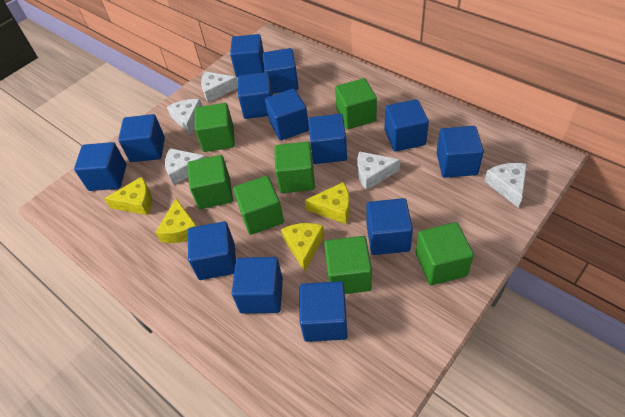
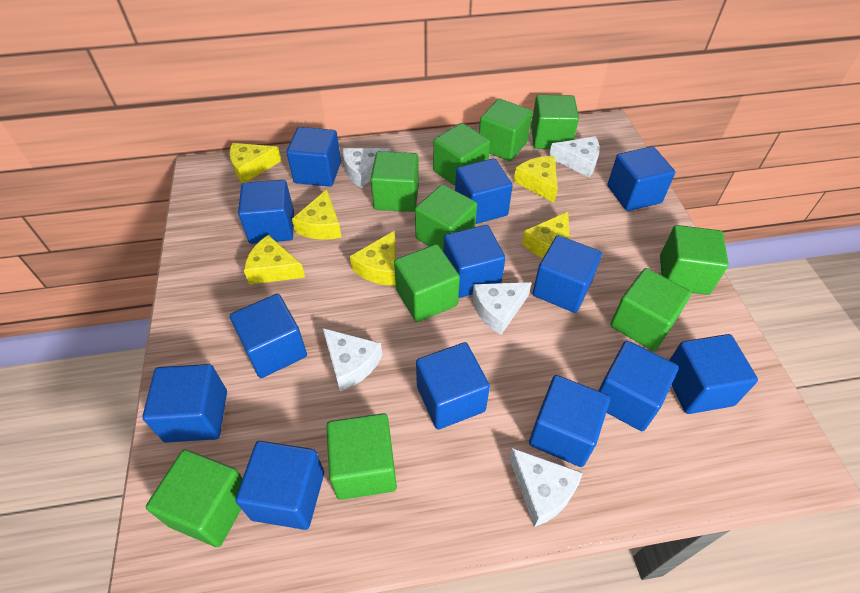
green cube: [187,155,233,209] [195,103,235,152] [233,176,284,235] [274,141,315,193] [324,236,372,294] [335,78,377,129] [416,222,474,285] = 7 -> [146,449,243,547] [326,413,397,500] [371,151,419,212] [394,244,460,322] [415,184,477,251] [433,123,490,186] [479,99,532,161] [531,95,579,149] [610,268,692,351] [660,225,729,295] = 10
yellow cheese: [104,177,152,215] [155,199,196,243] [281,223,324,271] [305,182,350,224] = 4 -> [229,143,282,183] [244,235,305,284] [292,189,342,240] [350,230,396,286] [514,156,558,203] [522,212,570,258] = 6

